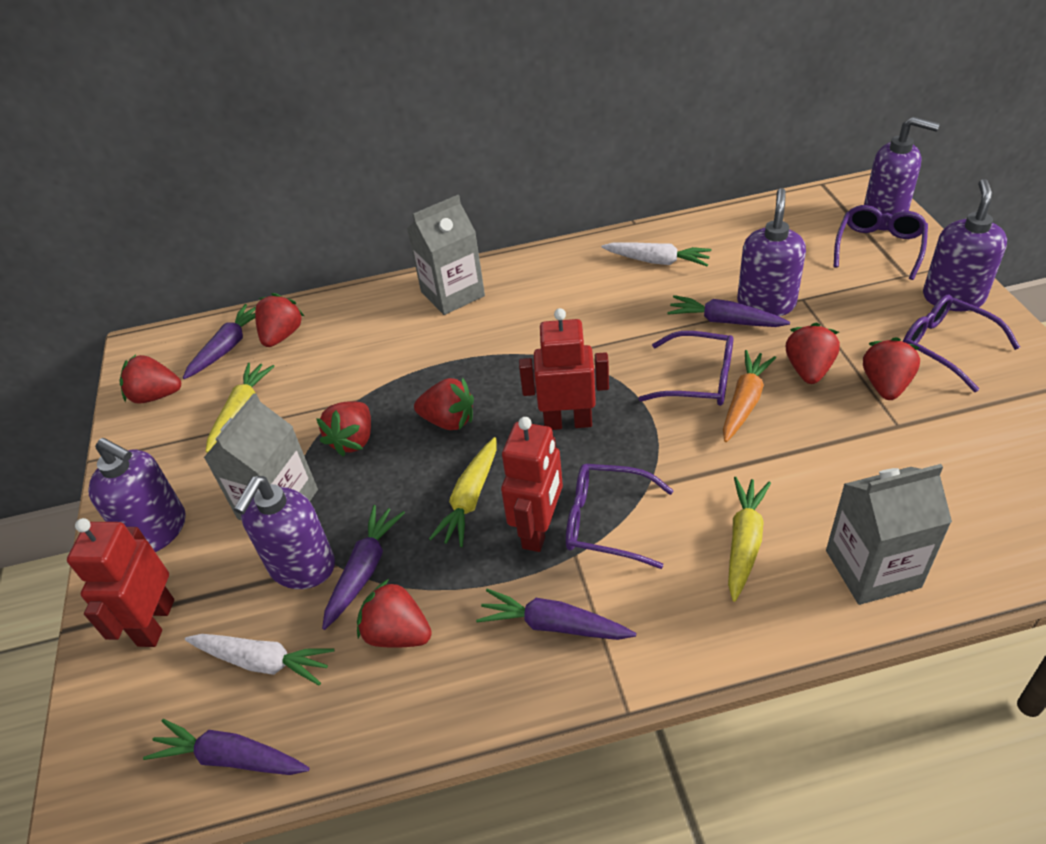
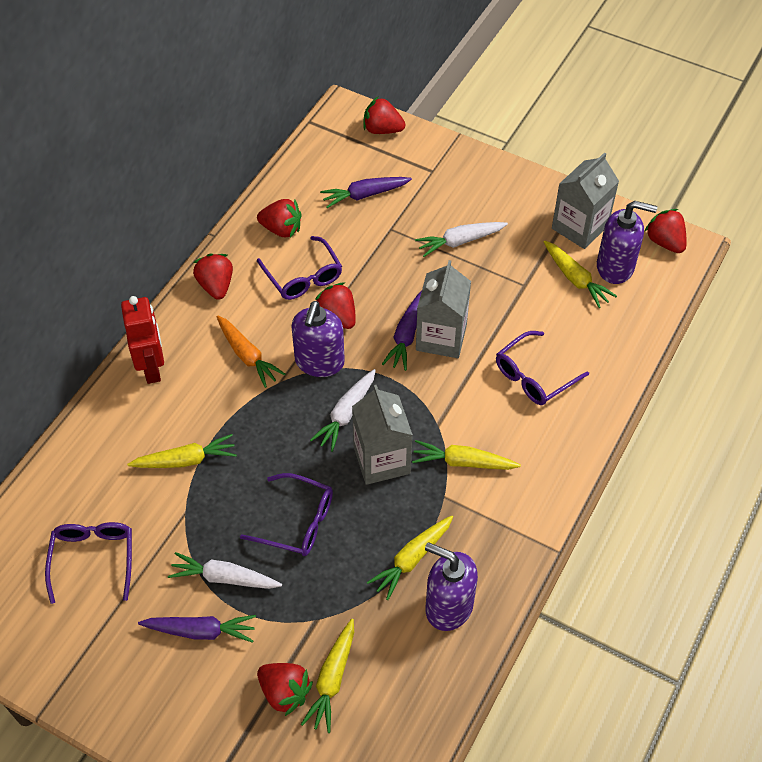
purple carrot: [143,719,310,775] [183,304,256,379] [322,505,405,630] [476,589,636,640] [667,295,790,327] = 5 -> [138,615,256,643] [320,177,412,208] [382,290,422,371] = 3
purple soap dispenser: [88,438,185,552] [233,476,335,589] [737,188,806,316] [864,117,940,230] [923,179,1007,311] = 5 -> [291,301,345,377] [425,542,478,631] [597,201,657,284] = 3
red robot: [67,518,174,647] [501,417,563,552] [519,308,609,430] = 3 -> [121,296,164,384] = 1
red strawberry: [119,354,181,404] [255,293,304,347] [316,401,371,456] [357,579,432,648] [414,378,474,430] [786,323,840,384] [863,337,920,400] = 7 -> [193,253,233,300] [257,199,301,238] [257,663,313,716] [315,283,356,329] [363,97,405,134] [644,209,687,253] = 6
white carrot: [185,634,334,686] [601,242,712,266] = 2 -> [168,552,282,589] [310,369,376,452] [415,222,508,257] = 3
yellow carrot: [206,363,275,453] [429,437,497,547] [728,477,771,602] = 3 -> [127,434,237,468] [301,619,354,733] [367,515,453,600] [412,440,521,470] [544,240,617,308] = 5

